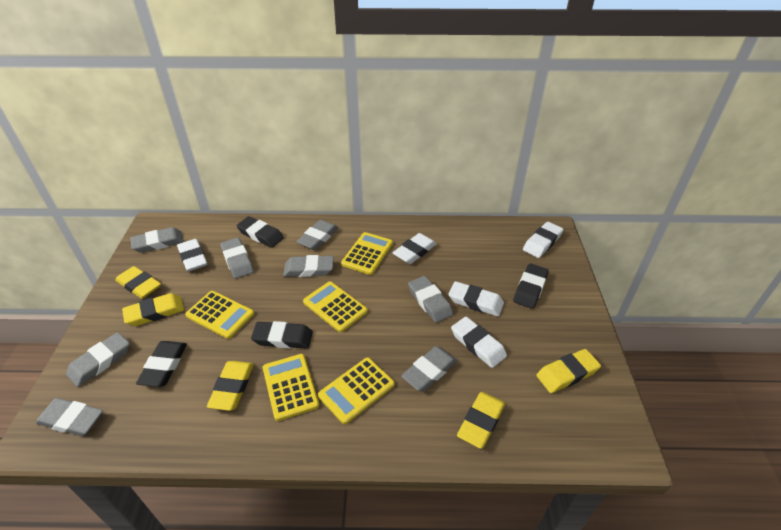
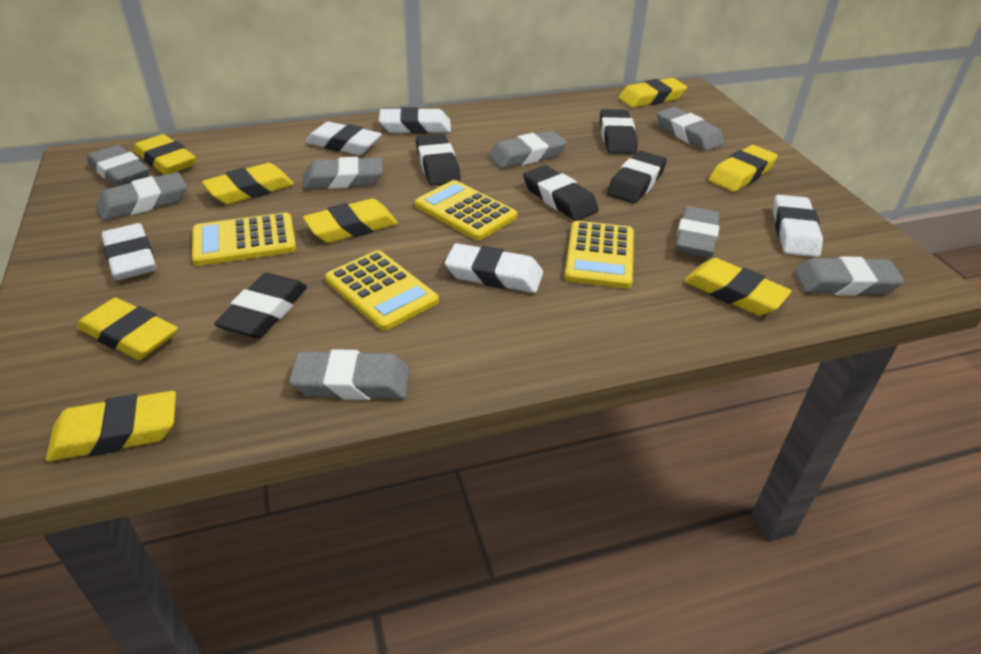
black eraser: [136,341,187,387] [236,216,284,248] [251,321,313,349] [513,264,548,309] = 4 -> [214,273,307,338] [416,134,461,186] [523,165,599,221] [600,109,638,154] [607,151,667,204] = 5
yellow calculator: [185,291,254,339] [263,354,319,421] [303,282,368,332] [318,357,395,424] [341,232,393,275] = 5 -> [192,213,296,266] [325,250,439,331] [415,180,517,240] [564,221,634,288] = 4
yellow eraser: [116,266,161,299] [122,293,184,326] [207,361,254,411] [457,392,505,449] [536,349,601,393] = 5 -> [46,391,176,462] [77,298,178,360] [134,134,196,175] [202,163,294,204] [303,199,398,243] [618,78,687,108] [684,258,792,316] [709,145,778,192] = 8

